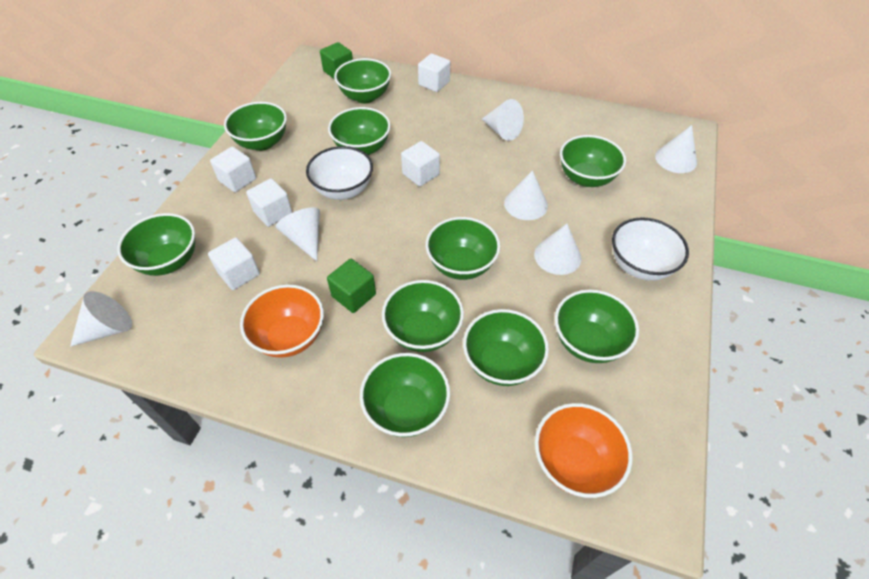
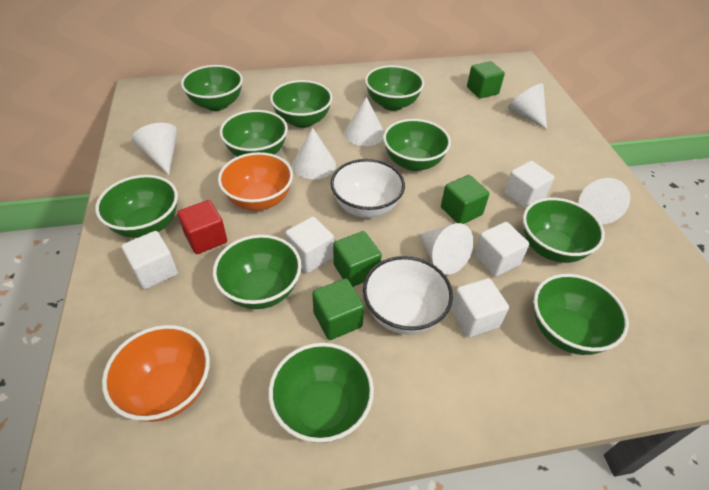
green cube: [320,42,353,79] [327,259,376,313] = 2 -> [312,279,364,340] [333,231,382,287] [441,175,490,224] [467,61,505,99] = 4
red cube: none = 0 -> [177,200,227,254] = 1

